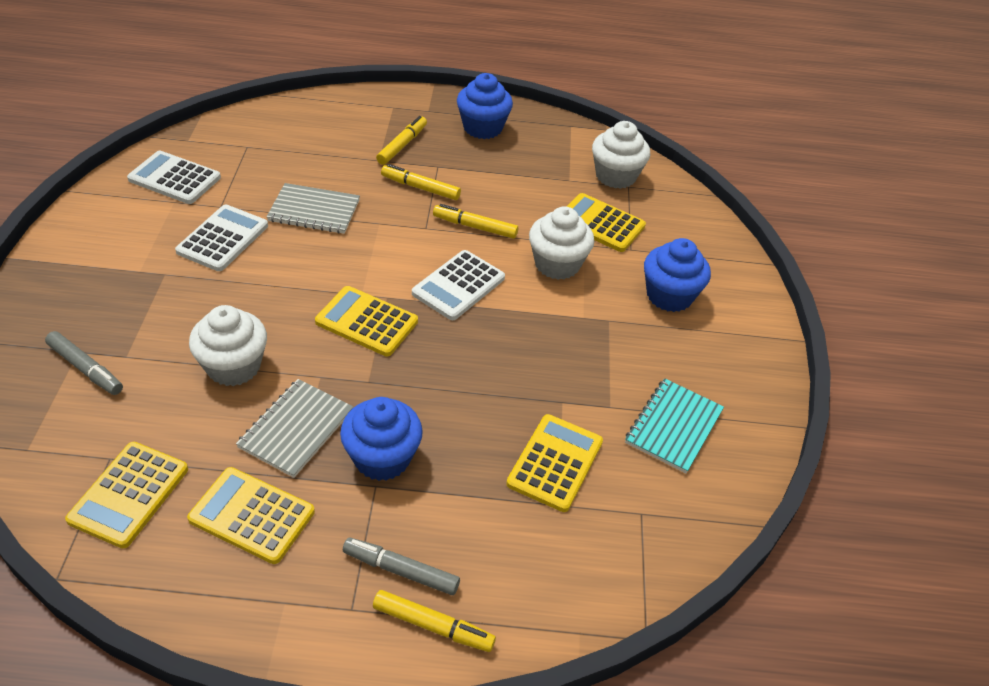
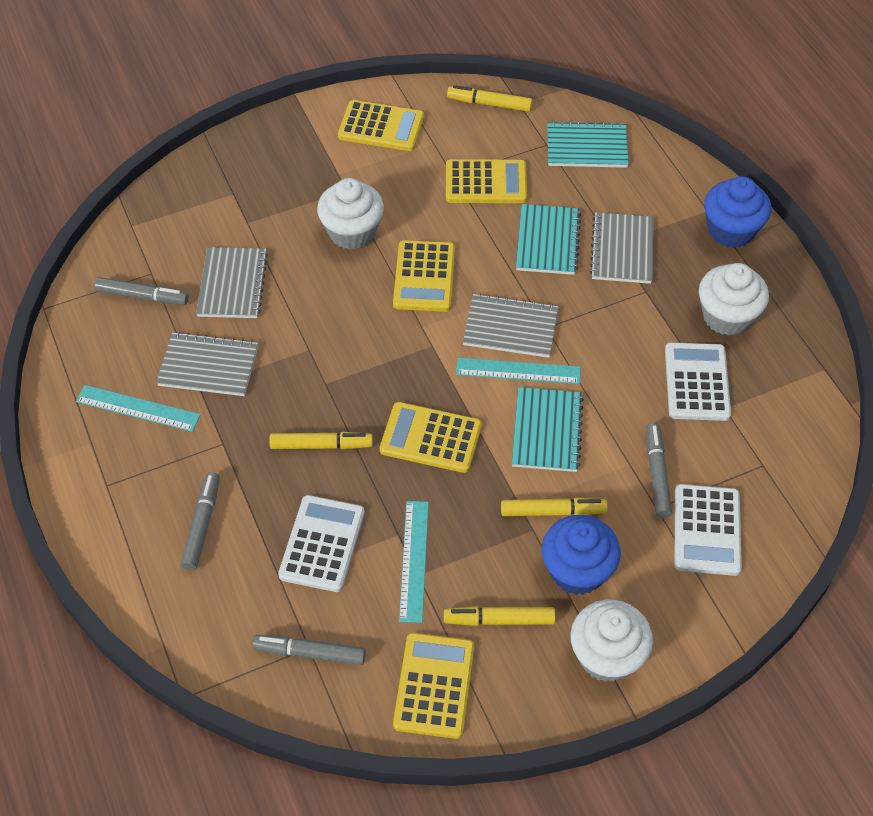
blue cupcake: [340,397,423,481] [457,73,513,139] [644,238,711,312] = 3 -> [542,515,621,595] [704,176,771,248] = 2
grey marker: [45,331,123,395] [343,538,460,595] = 2 -> [94,277,189,305] [181,472,220,571] [252,635,366,665] [646,423,672,518] = 4
grey notebook: [236,379,353,478] [267,183,360,234] = 2 -> [156,332,258,396] [196,247,268,318] [463,293,558,358] [590,212,654,284] = 4
turquoise notebook: [625,378,724,473] = 1 -> [512,387,584,472] [516,204,581,275] [547,121,629,168] = 3
turquoise ruler: none = 0 -> [76,385,201,432] [399,501,429,623] [456,358,581,384] = 3

